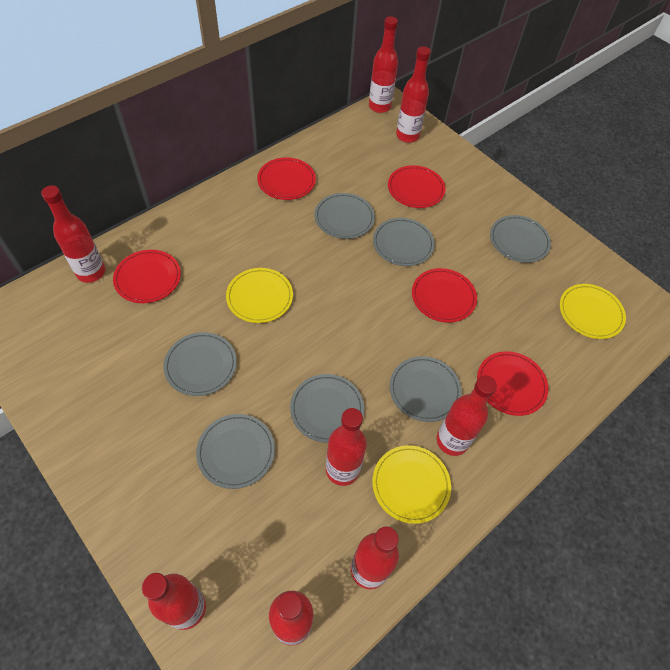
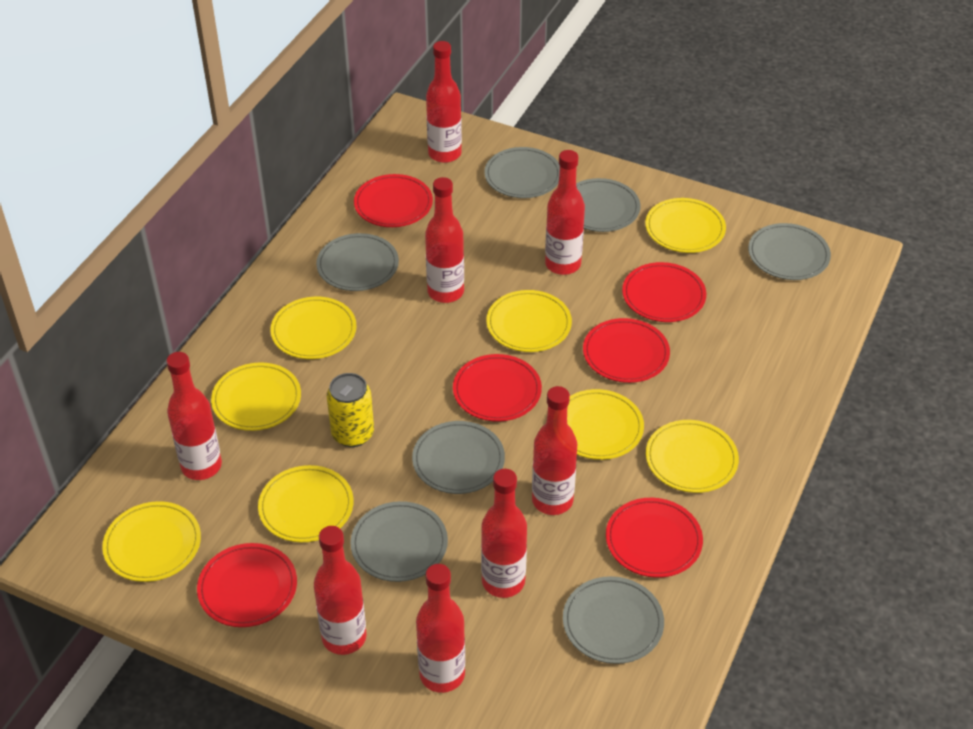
red plate: [113,250,181,303] [257,157,316,200] [388,165,446,208] [412,268,477,323] [477,351,548,416] = 5 -> [197,543,297,627] [354,174,433,227] [453,354,542,422] [583,318,670,383] [606,498,703,578] [622,262,706,322] = 6
yellow can: none = 0 -> [327,373,374,447] = 1
yellow plate: [226,268,293,323] [372,445,451,524] [560,284,626,339] = 3 -> [102,501,201,582] [211,362,301,431] [258,465,353,542] [270,297,357,359] [486,290,572,352] [567,389,644,460] [645,198,726,253] [646,420,739,493] = 8

